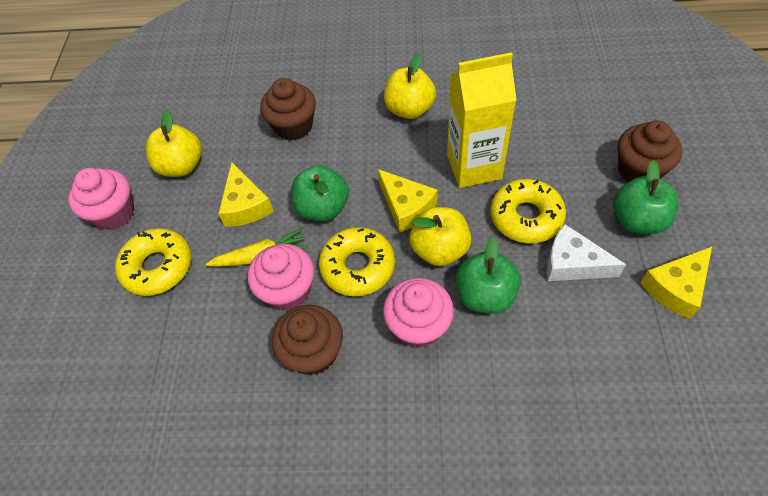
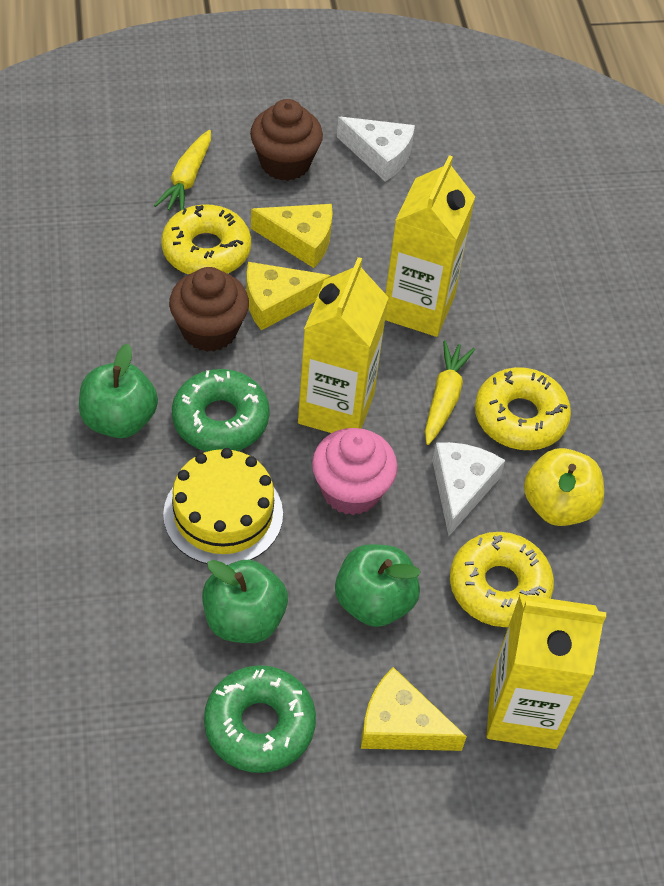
brown cupcake: [260,78,316,141] [272,305,343,375] [618,120,682,182] = 3 -> [169,267,249,352] [250,99,323,181] = 2
green donut: none = 0 -> [172,369,270,452] [204,665,316,773] = 2
pink cupcake: [68,168,134,230] [248,244,314,311] [383,278,454,348] = 3 -> [312,428,398,515] = 1
white cheese: [547,224,626,281] = 1 -> [337,117,415,181] [432,442,505,536] = 2
yellow apple: [146,110,202,177] [384,53,436,119] [409,207,471,266] = 3 -> [524,448,604,526] = 1
yellow cake: none = 0 -> [163,448,283,565] = 1
yellow carrot: [206,228,308,267] = 1 -> [154,130,211,211] [425,340,475,445] = 2
yellow carton: [447,52,516,188] = 1 -> [298,257,389,433] [385,155,475,337] [486,594,606,749] = 3

